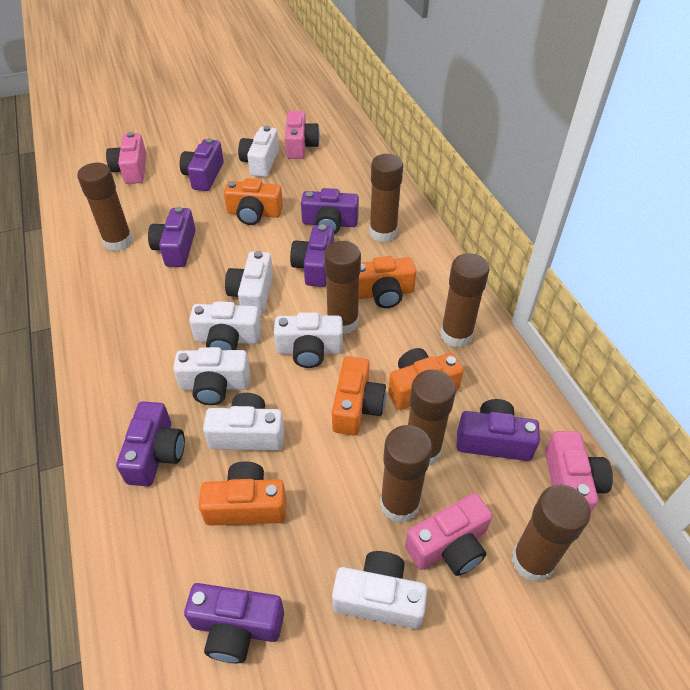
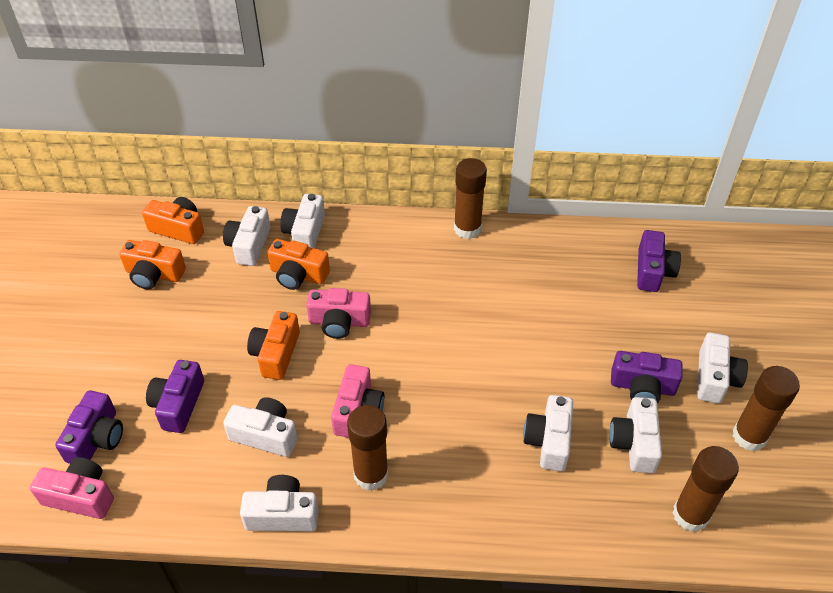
brown glue stick: [77,163,133,252] [324,241,361,334] [369,154,403,242] [380,425,432,523] [408,369,456,466] [440,253,490,347] [512,485,591,582] = 7 -> [347,405,388,491] [454,158,487,239] [673,446,739,532] [733,366,800,451] = 4
orange camera: [199,461,286,526] [224,178,283,225] [332,356,386,435] [359,256,416,308] [388,348,464,410] = 5 -> [119,240,186,289] [142,197,204,244] [247,311,300,380] [267,239,330,290] = 4
pink camera: [106,132,147,184] [285,111,320,159] [405,493,493,576] [545,431,613,512] = 4 -> [30,457,114,519] [306,288,371,339] [331,364,384,438] = 3
purple camera: [116,401,185,486] [148,207,196,267] [180,138,224,191] [184,583,284,663] [290,224,334,287] [301,188,359,234] [456,399,540,461] = 7 -> [55,390,123,464] [146,360,204,433] [611,351,683,403] [637,230,681,292] = 4

